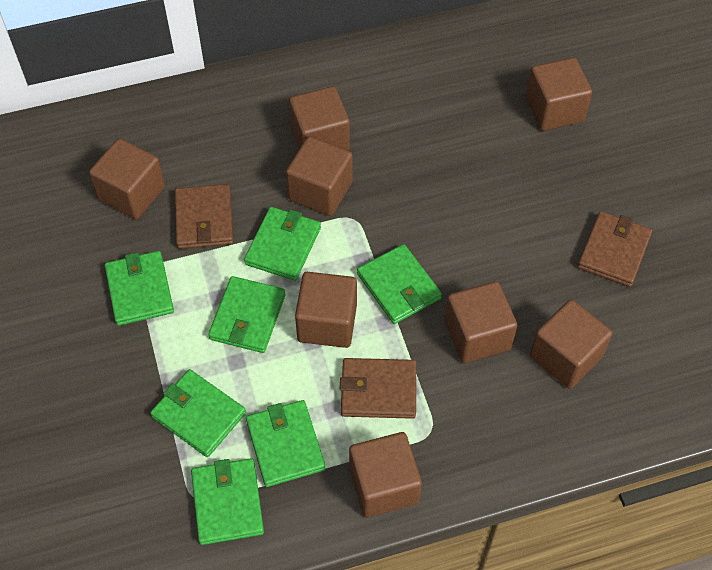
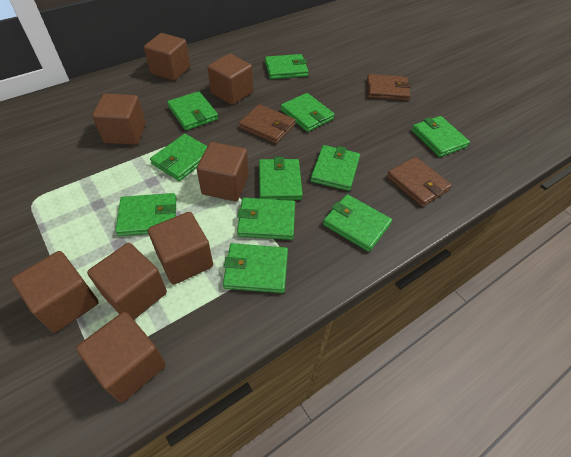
green wallet: [105,251,174,326] [150,369,246,457] [191,458,264,545] [208,276,286,353] [244,207,321,281] [246,400,325,487] [357,244,442,324] = 7 -> [115,193,176,236] [150,134,207,181] [167,91,218,130] [223,243,288,293] [237,198,295,240] [259,157,303,200] [265,54,309,79] [281,93,335,132] [311,145,360,191] [323,194,392,252] [412,116,470,157] = 11

